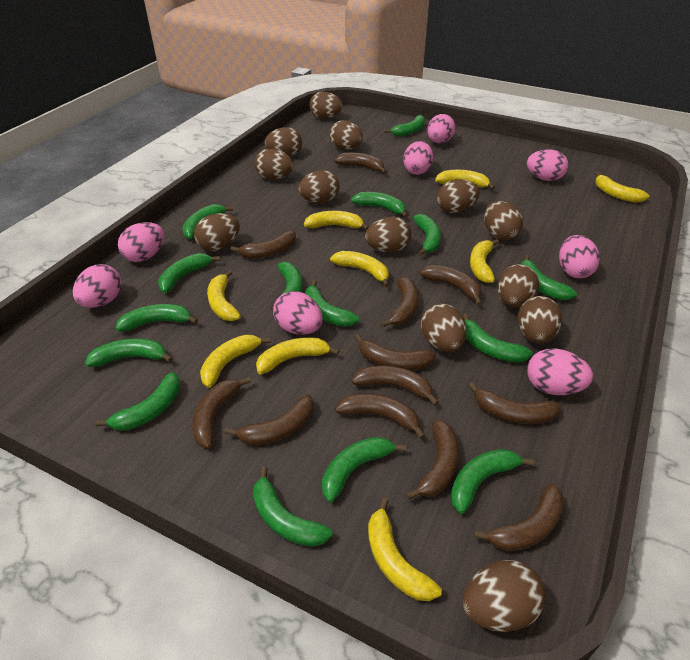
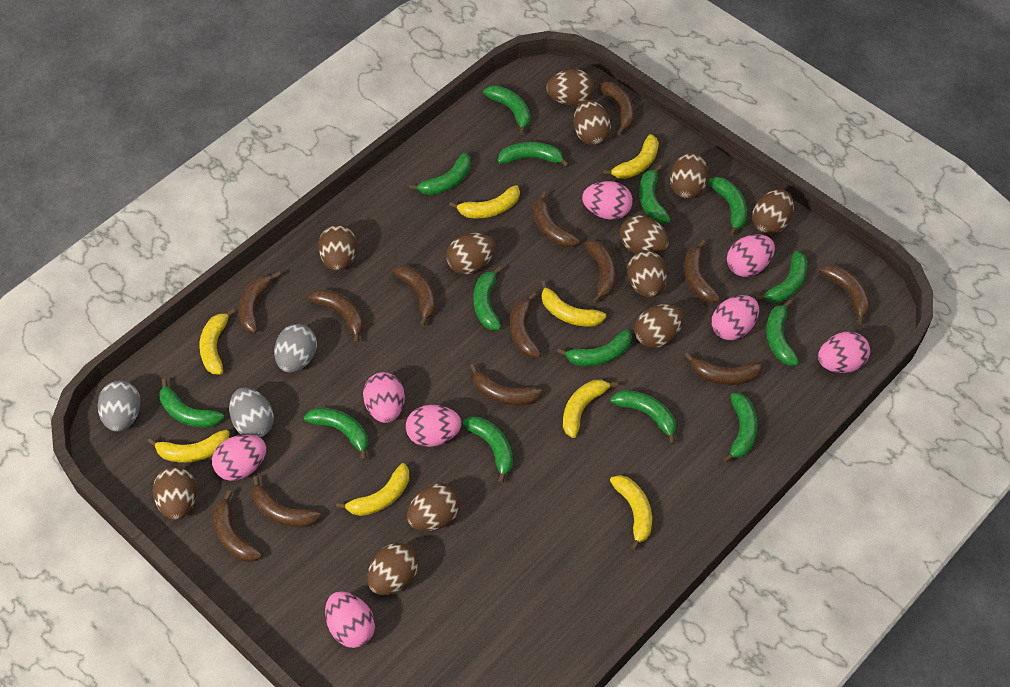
brown banana: [192,377,251,448] [225,395,314,445] [230,230,296,258] [334,153,387,174] [335,393,426,439] [351,365,439,406] [355,334,436,370] [381,277,419,328] [406,420,459,500] [419,265,482,306] [468,382,561,424] [474,483,565,552] = 12 -> [213,490,262,562] [239,271,281,333] [252,476,321,528] [308,289,364,343] [393,265,436,327] [470,364,543,406] [510,292,541,358] [533,191,580,248] [584,240,617,303] [598,82,634,136] [684,240,720,303] [684,352,763,385] [819,264,871,325] = 13
brown egg: [194,213,240,251] [254,149,293,180] [265,127,302,157] [298,170,339,203] [309,92,343,119] [329,120,363,150] [365,216,411,253] [421,303,467,352] [437,179,480,213] [463,560,546,632] [484,201,523,241] [497,264,539,308] [518,296,562,343] = 13 -> [153,466,197,520] [318,225,357,271] [367,543,418,595] [407,484,460,531] [446,233,496,274] [546,69,594,105] [573,100,611,145] [620,215,669,254] [627,250,667,297] [634,304,684,348] [670,152,708,199] [752,189,794,234] = 12
green banana: [85,338,173,367] [95,372,180,431] [115,304,198,331] [158,253,221,293] [182,204,233,239] [253,467,333,547] [271,262,303,312] [305,280,359,327] [322,437,406,502] [351,192,408,218] [385,115,425,137] [413,214,441,256] [450,449,534,514] [463,313,533,363] [521,255,577,300] = 15 -> [159,378,224,428] [304,408,368,460] [409,153,471,195] [462,417,513,484] [474,266,503,330] [483,85,530,135] [498,142,569,167] [557,329,632,366] [610,390,676,445] [639,164,671,223] [708,177,747,236] [723,393,758,463] [755,251,808,303] [766,299,799,366] = 14
grey egg: none = 0 -> [98,380,141,432] [229,387,274,438] [274,324,317,373] = 3
yellow banana: [200,335,270,388] [207,270,241,321] [256,337,339,374] [304,211,369,230] [330,251,389,287] [368,498,442,601] [435,170,495,189] [470,239,499,283] [595,172,650,203] = 9 -> [148,430,229,463] [199,309,236,375] [336,463,409,516] [449,185,520,218] [541,281,606,327] [563,380,619,438] [603,134,659,179] [610,475,652,551] = 8

